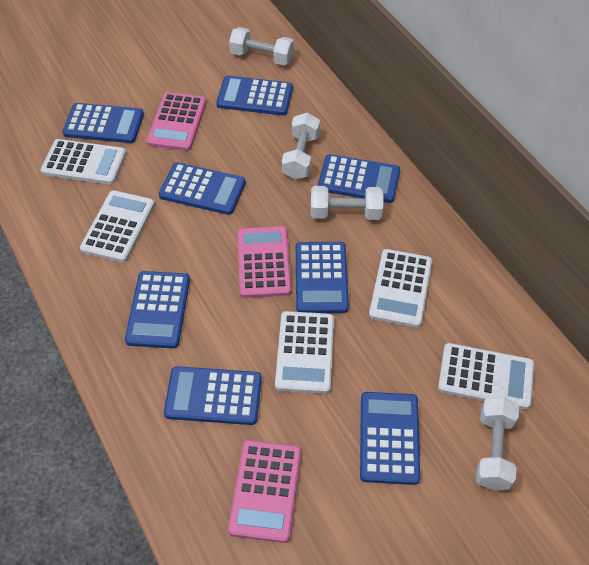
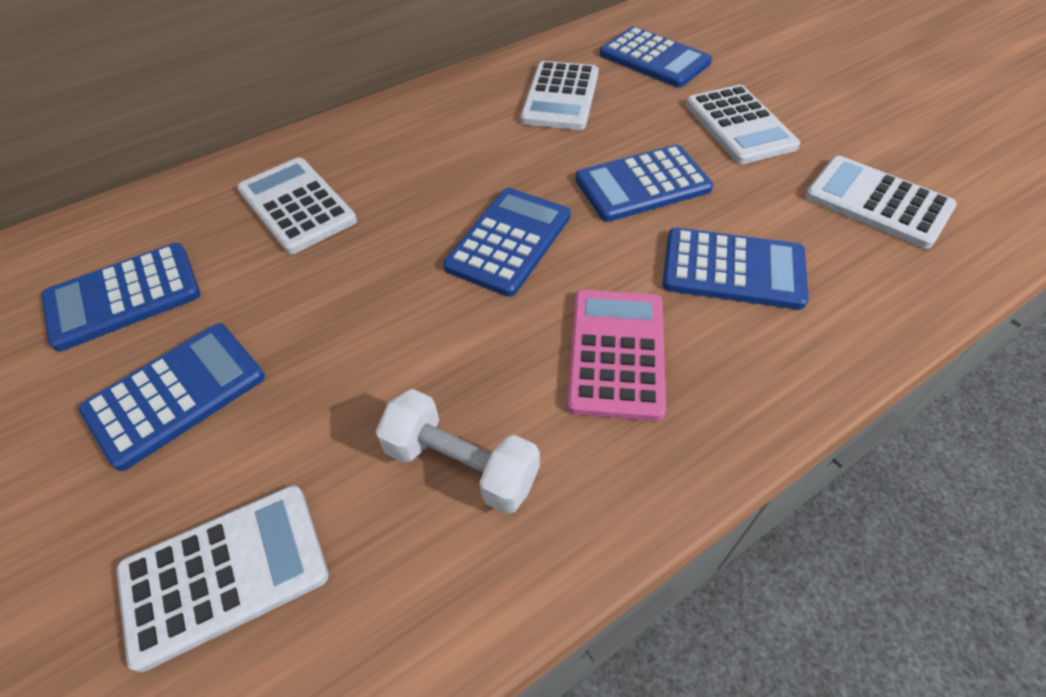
blue calculator: [62,103,144,143] [125,271,190,349] [159,162,246,215] [164,366,262,425] [216,75,293,115] [296,242,349,313] [318,154,400,203] [360,392,420,485] = 8 -> [42,243,200,351] [79,323,265,471] [443,188,571,297] [575,145,713,222] [600,26,712,88] [662,228,808,310] = 6
pink calculator: [146,92,206,151] [228,440,301,543] [238,226,291,298] = 3 -> [567,289,666,421] = 1
white dumbbell: [229,27,294,66] [282,113,320,179] [311,186,384,220] [475,397,519,490] = 4 -> [375,389,540,514] = 1

